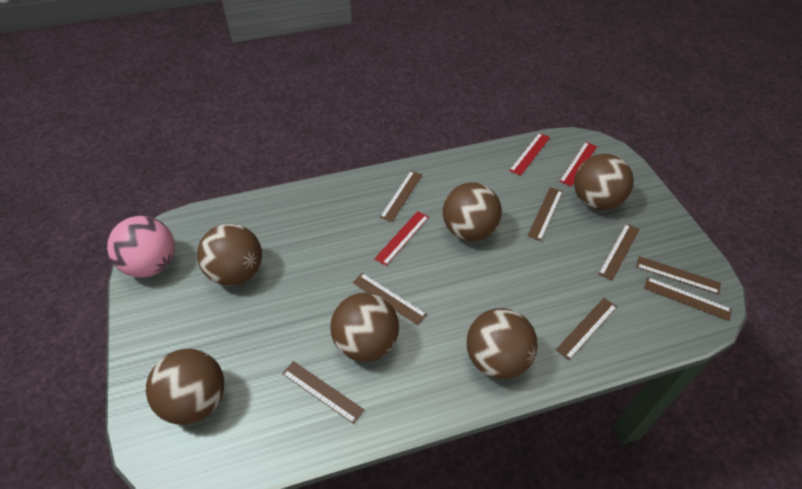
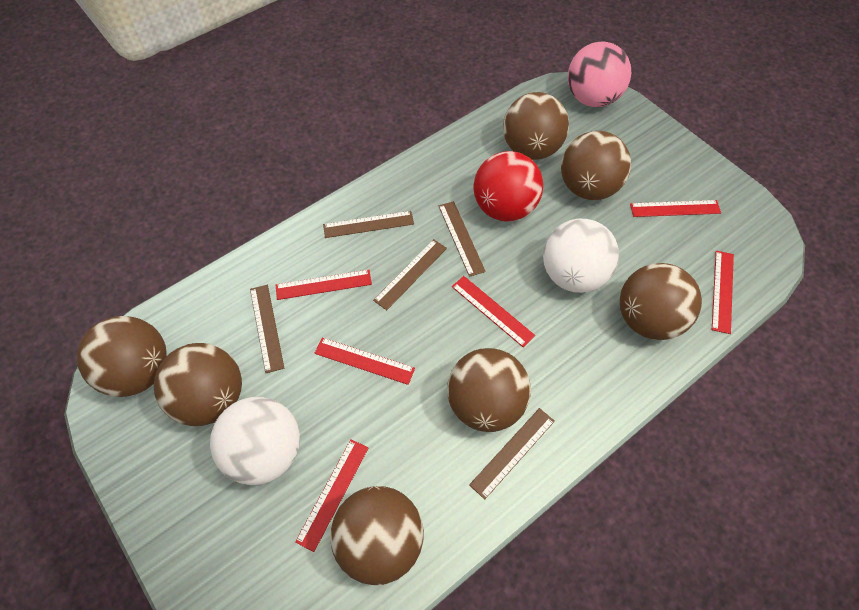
brown ball: [146,349,224,425] [197,224,262,286] [330,293,399,362] [443,182,502,241] [467,308,538,379] [574,154,634,210] = 6 -> [77,316,167,397] [154,343,242,426] [330,486,424,585] [447,348,531,432] [503,92,569,160] [561,131,631,200] [620,263,702,340] = 7
brown ruler: [282,361,364,424] [353,273,427,325] [380,171,422,222] [528,187,563,241] [556,298,617,360] [598,223,640,281] [636,256,721,295] [644,277,732,321] = 8 -> [250,285,284,373] [323,211,414,238] [373,239,447,310] [439,201,486,277] [469,408,555,500] = 5
red ball: none = 0 -> [474,151,543,222] = 1
red ruler: [374,211,429,266] [509,133,550,176] [559,142,597,187] = 3 -> [276,270,372,300] [295,439,368,552] [314,338,415,385] [452,276,535,347] [630,200,721,217] [712,251,734,334] = 6
white ball: none = 0 -> [210,397,300,485] [543,219,619,293] = 2

